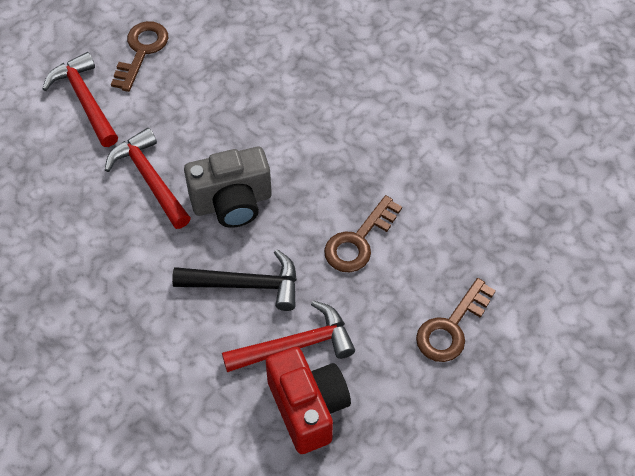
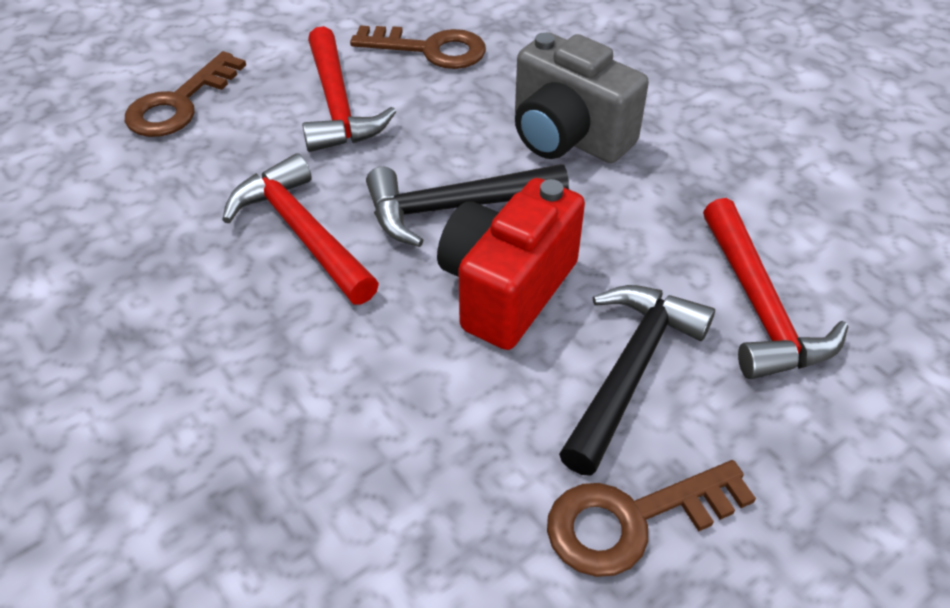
black hammer: [172,249,297,311] = 1 -> [366,164,569,247] [559,285,715,476] = 2

